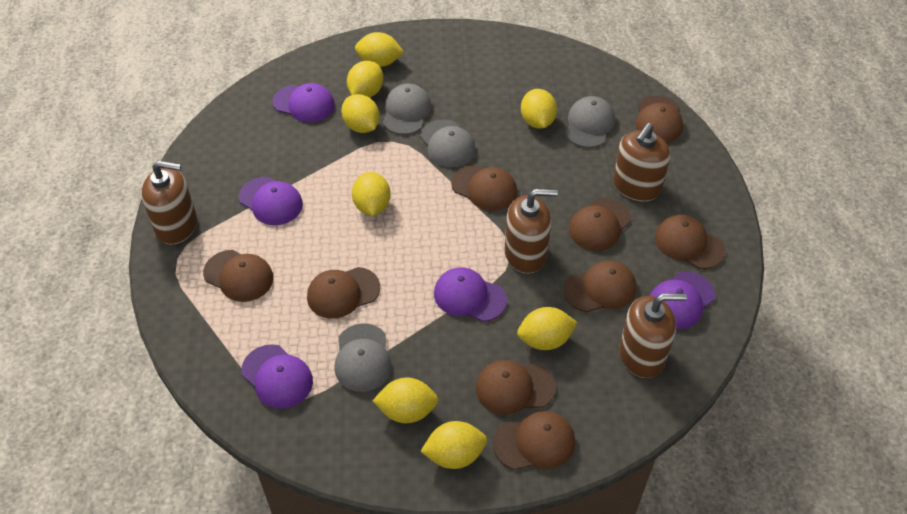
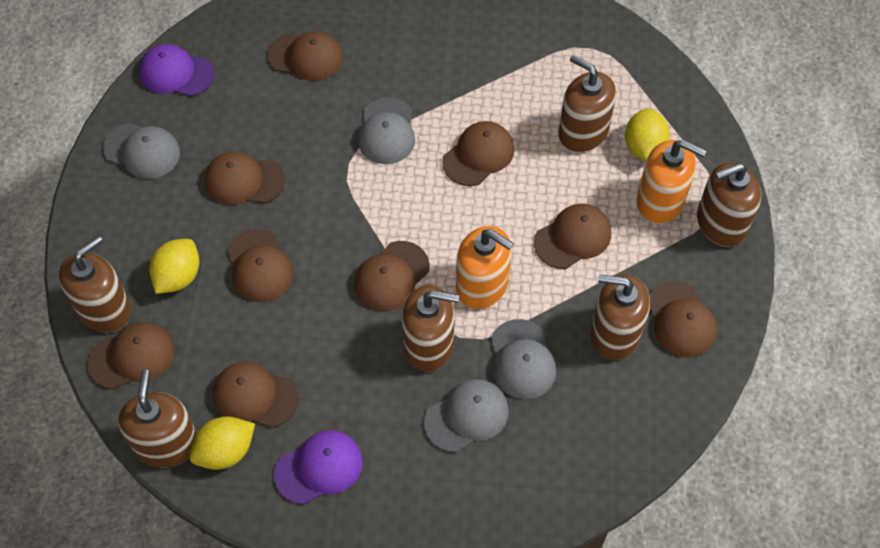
brown soap dispenser: [141,161,197,244] [505,189,558,273] [613,123,670,201] [619,293,687,378] = 4 -> [59,236,131,332] [118,370,197,467] [401,285,459,371] [559,54,616,152] [590,274,650,360] [697,163,761,247] = 6
orange soap dispenser: none = 0 -> [456,226,514,309] [637,140,707,224] = 2
purple cap: [239,177,303,225] [241,344,313,409] [272,83,335,122] [434,267,507,322] [650,271,715,329] = 5 -> [139,44,214,97] [274,430,363,505] = 2
yellow lemon: [341,94,380,133] [347,61,383,98] [352,172,391,216] [355,32,404,67] [373,377,438,423] [420,421,487,469] [517,307,578,350] [521,89,557,128] = 8 -> [149,239,199,294] [189,416,255,470] [625,108,670,162] = 3

